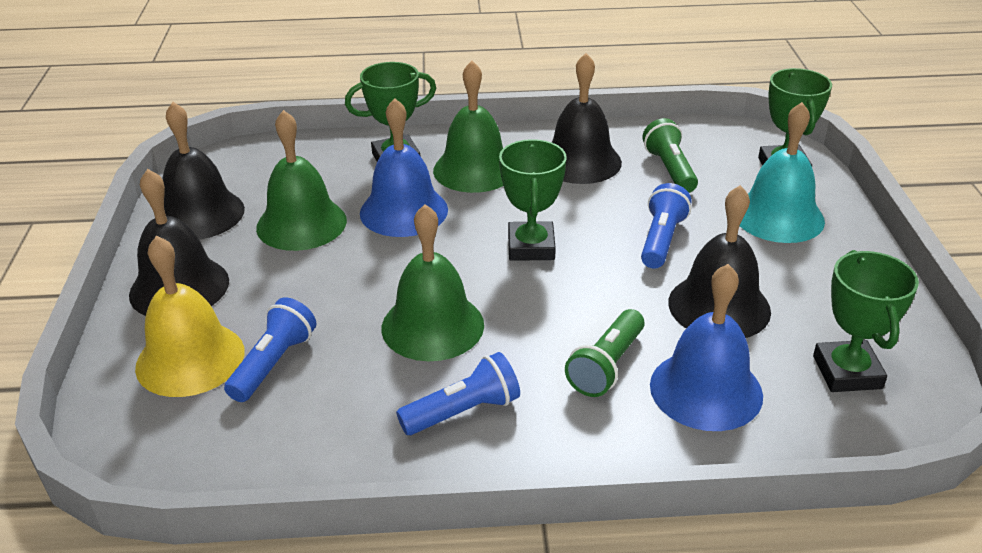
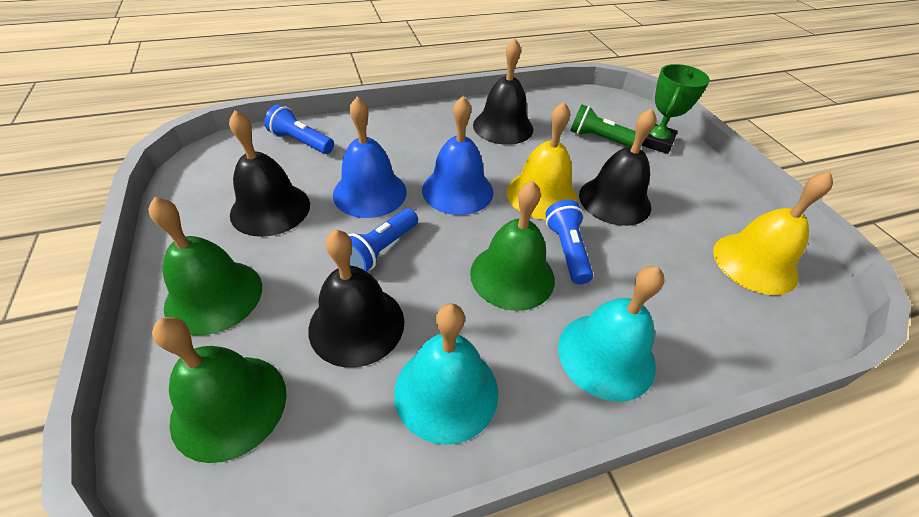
green flashlight: [565,309,645,397] [643,118,698,193] = 2 -> [570,105,635,147] = 1
green trophy: [345,62,436,162] [499,139,567,261] [758,68,832,166] [813,250,919,392] = 4 -> [642,64,710,154] = 1
turquoise bell: [740,102,825,243] = 1 -> [394,303,498,445] [558,266,664,402] = 2
yellow bell: [135,236,245,397] = 1 -> [506,102,578,220] [713,171,833,295] = 2

